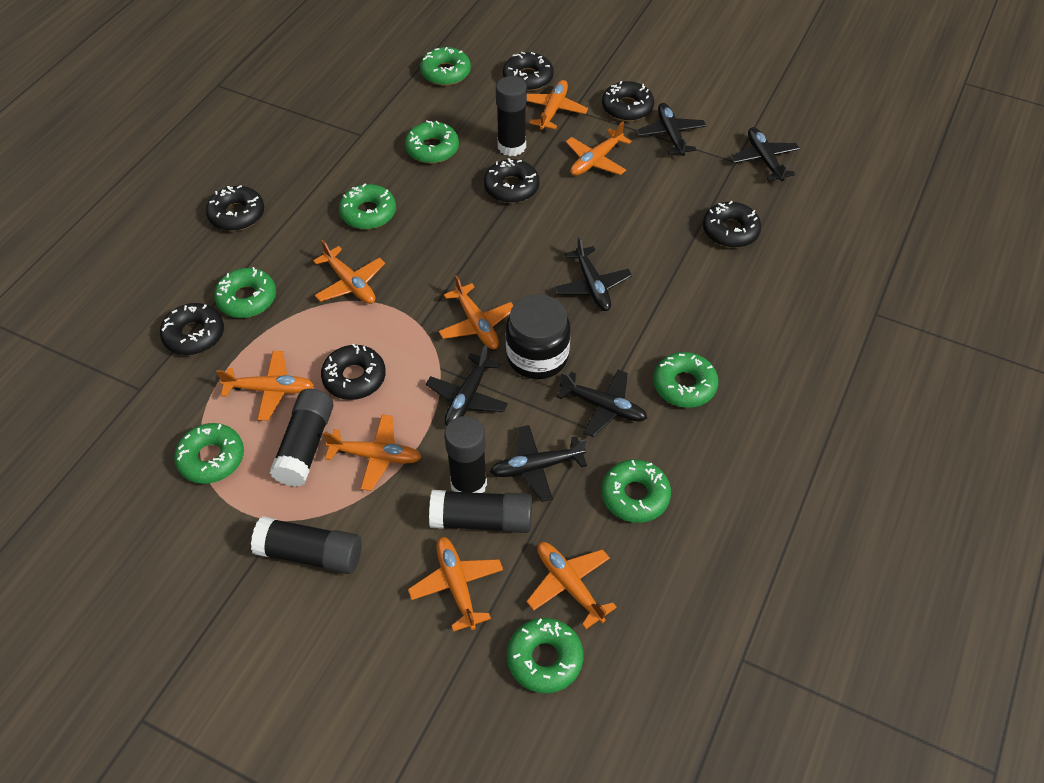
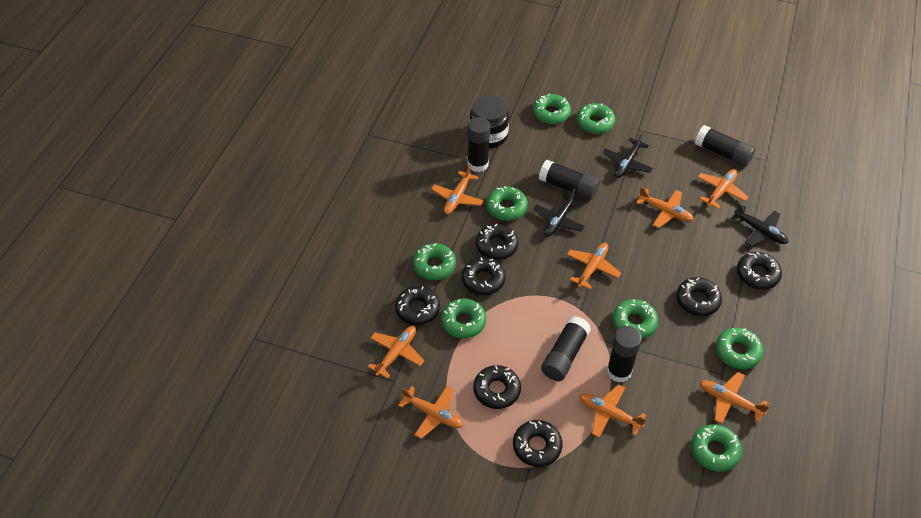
black plane: [426,345,508,426] [490,425,587,502] [554,236,632,311] [557,369,647,437] [636,103,706,156] [730,127,800,181] = 6 -> [533,188,585,237] [603,133,653,178] [731,203,788,246] = 3

